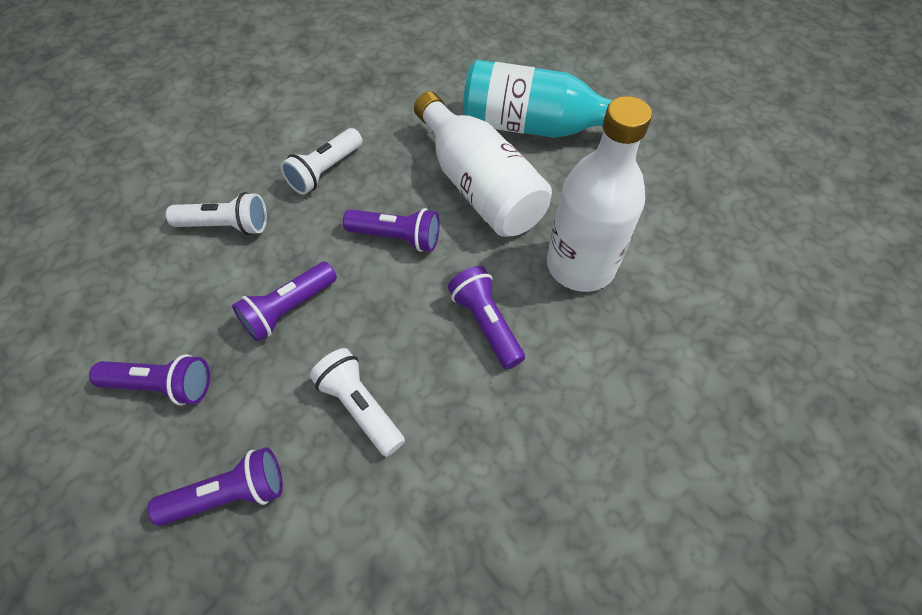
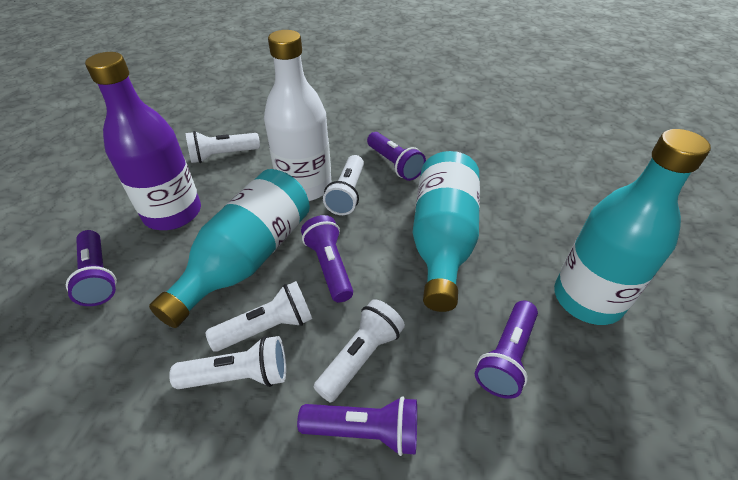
purple bottle: none = 0 -> [85,52,201,230] = 1
turquoise bottle: [463,60,612,138] = 1 -> [149,169,310,328] [413,151,480,312] [554,129,711,325] = 3
white bottle: [414,91,552,237] [547,96,652,292] = 2 -> [264,30,331,201] = 1
white flashlight: [166,192,267,235] [280,128,362,195] [310,348,405,457] = 3 -> [169,336,286,389] [186,131,260,163] [206,281,312,352] [314,299,405,403] [323,155,364,215] = 5

